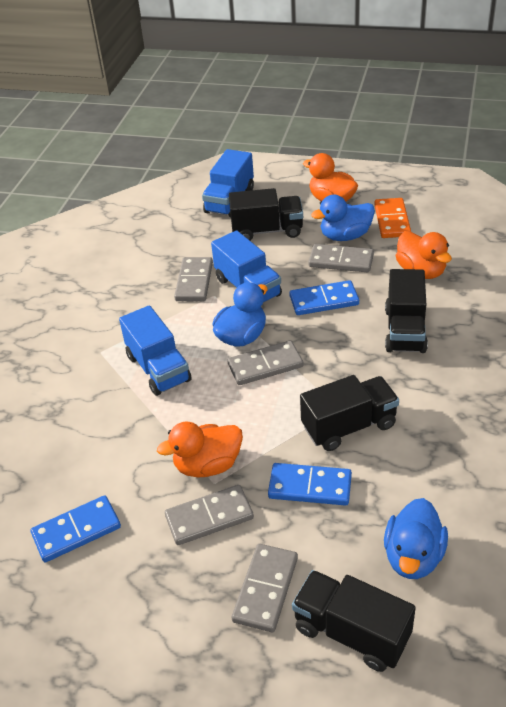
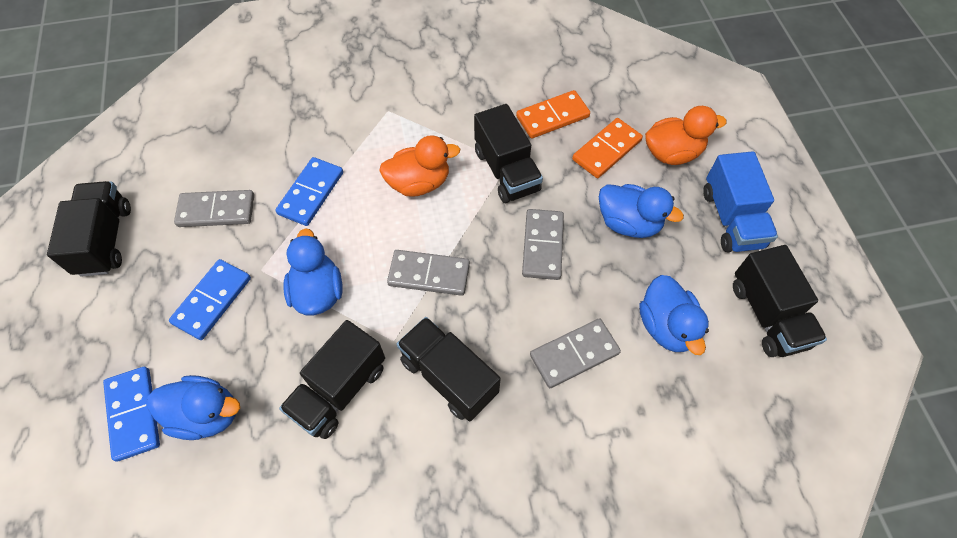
black truck: [229,188,303,241] [292,570,416,672] [300,375,399,451] [385,269,428,353] = 4 -> [47,181,131,277] [279,320,385,439] [397,317,501,421] [474,104,543,203] [733,245,827,357] = 5
blue duck: [213,282,268,346] [311,195,375,241] [384,498,448,579] = 3 -> [147,375,240,440] [283,228,343,316] [599,184,684,238] [639,275,709,355] = 4
blue truck: [119,305,191,396] [202,149,254,217] [211,230,282,303] = 3 -> [703,151,778,252] = 1
grey domino: [165,485,254,545] [174,257,213,301] [228,340,303,385] [232,544,298,632] [308,244,374,272] = 5 -> [174,190,254,227] [387,250,470,296] [522,209,564,280] [530,318,621,388] = 4
orange domino: [374,198,411,238] = 1 -> [516,90,590,139] [572,118,643,178] = 2
orange duck: [157,422,243,477] [303,153,358,201] [396,231,452,279] = 3 -> [379,135,460,197] [645,106,727,165] = 2

